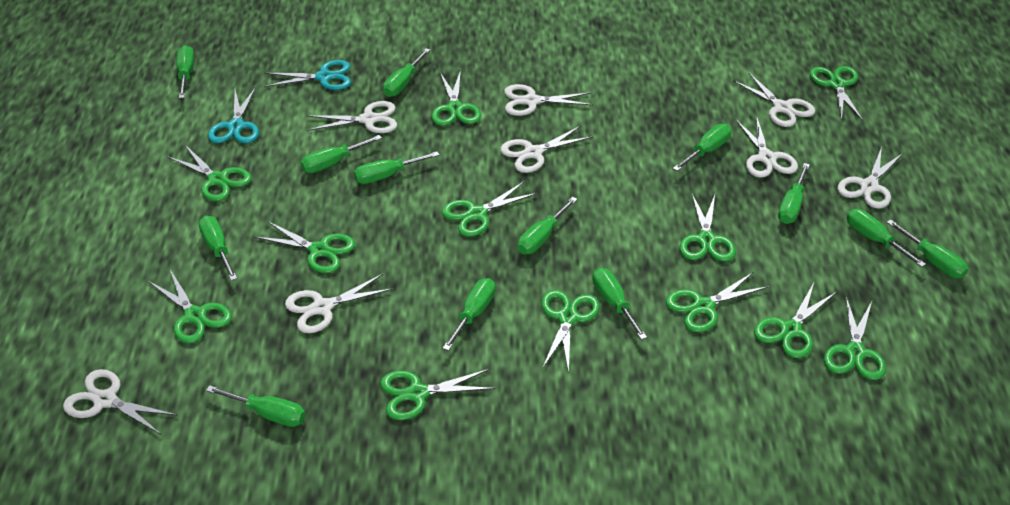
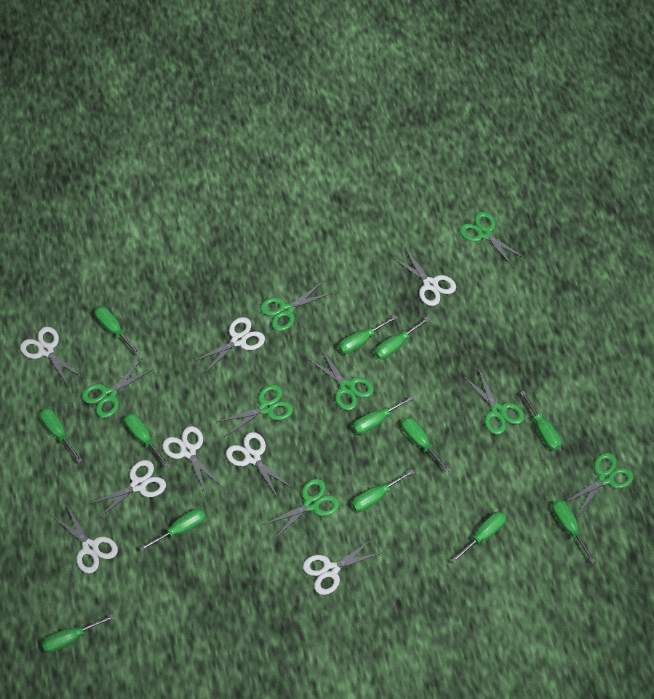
green scissors: [148,270,232,343] [167,145,251,201] [254,221,355,273] [380,369,496,420] [432,70,481,126] [442,181,538,237] [541,290,600,373] [666,272,769,332] [680,194,736,261] [754,283,837,358] [810,66,863,121] [824,297,886,380] = 12 -> [82,360,153,418] [218,384,293,437] [260,281,332,331] [263,479,340,539] [307,350,374,411] [460,212,525,267] [463,368,524,435] [566,453,633,516] = 8
turquoise scissors: [208,87,259,143] [264,60,351,90] = 2 -> none = 0

